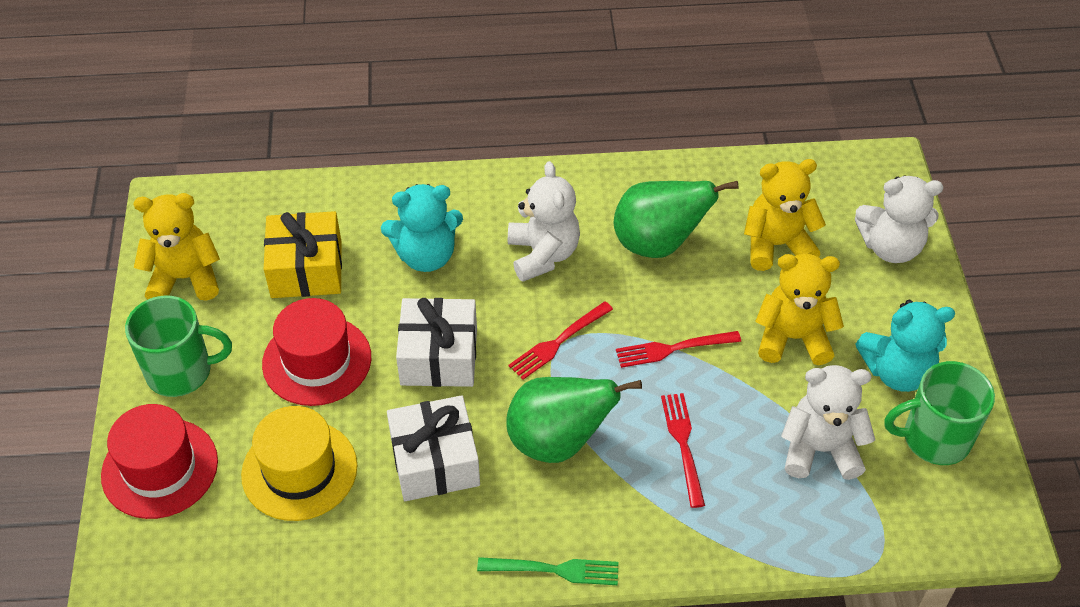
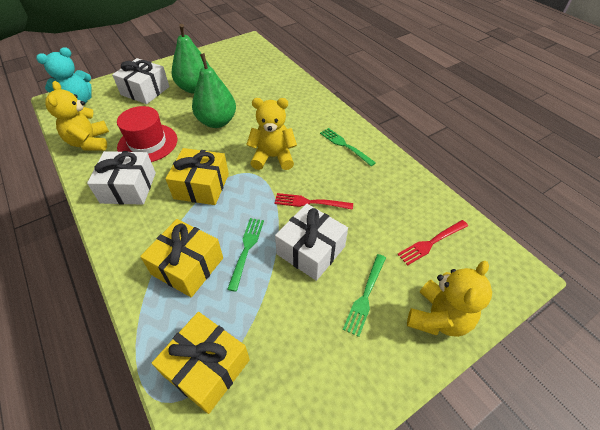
green fork: [477,557,618,585] = 1 -> [227,218,264,292] [320,128,376,166] [343,254,386,337] = 3
green mug: [125,296,232,397] [885,361,995,465] = 2 -> none = 0
red fork: [508,301,613,380] [616,331,741,368] [661,393,705,508] = 3 -> [275,193,353,210] [397,220,468,266] = 2
red hat: [101,404,218,519] [262,298,371,406] = 2 -> [117,106,177,162] = 1
turquoise teddy bear: [381,184,463,272] [855,300,955,392] = 2 -> [36,47,91,104] = 1
white gift: [387,395,480,501] [396,298,477,387] = 2 -> [87,151,156,205] [112,58,169,104] [275,204,348,281] = 3
white teddy bear: [508,161,580,282] [781,365,875,480] [855,175,943,263] = 3 -> none = 0
yellow gift: [264,211,342,298] = 1 -> [140,219,223,297] [152,312,250,414] [165,148,229,205] = 3
yellow hat: [241,406,357,521] = 1 -> none = 0

